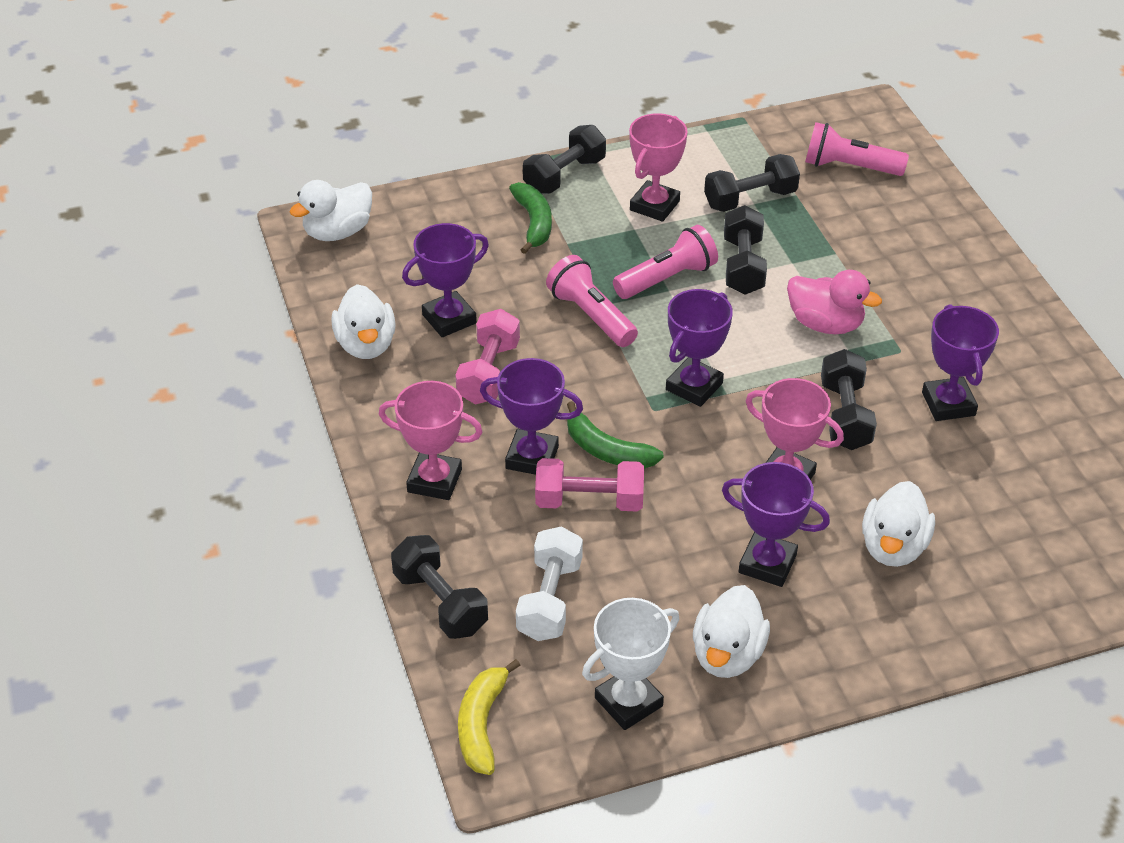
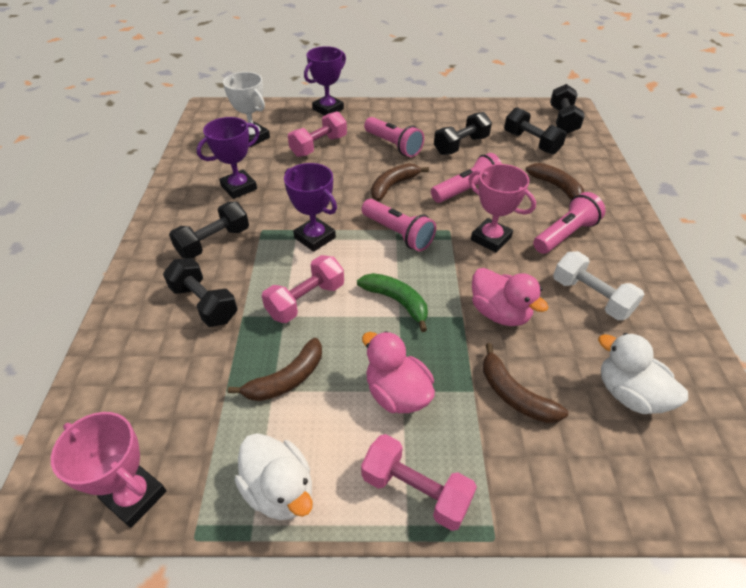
brown banana: none = 0 -> [228,338,322,401] [371,163,429,201] [483,343,568,423] [526,163,584,200] = 4
green banana: [509,182,552,254] [567,401,664,468] = 2 -> [357,273,428,332] = 1
pink duck: [787,270,882,334] = 1 -> [362,331,435,413] [472,268,548,326] = 2
pink dumbbell: [455,309,520,405] [535,458,644,512] = 2 -> [262,255,344,323] [288,111,347,157] [361,434,477,531] = 3
pink flashlight: [546,255,638,347] [613,225,718,299] [805,122,909,176] = 3 -> [362,199,436,251] [364,117,424,157] [431,153,502,203] [533,192,605,254] = 4
pink trophy: [379,381,483,500] [629,113,688,222] [746,378,844,480] = 3 -> [51,412,167,528] [468,164,536,253] = 2
purple trophy: [402,223,489,337] [480,358,583,475] [666,289,733,407] [722,462,830,587] [922,304,999,421] = 5 -> [196,117,259,199] [284,163,337,252] [304,46,346,115] = 3
white duck: [289,180,372,241] [331,284,396,359] [693,585,770,678] [862,481,935,567] = 4 -> [235,433,312,520] [598,333,688,414] = 2
yellow banana: [458,659,521,775] = 1 -> none = 0

